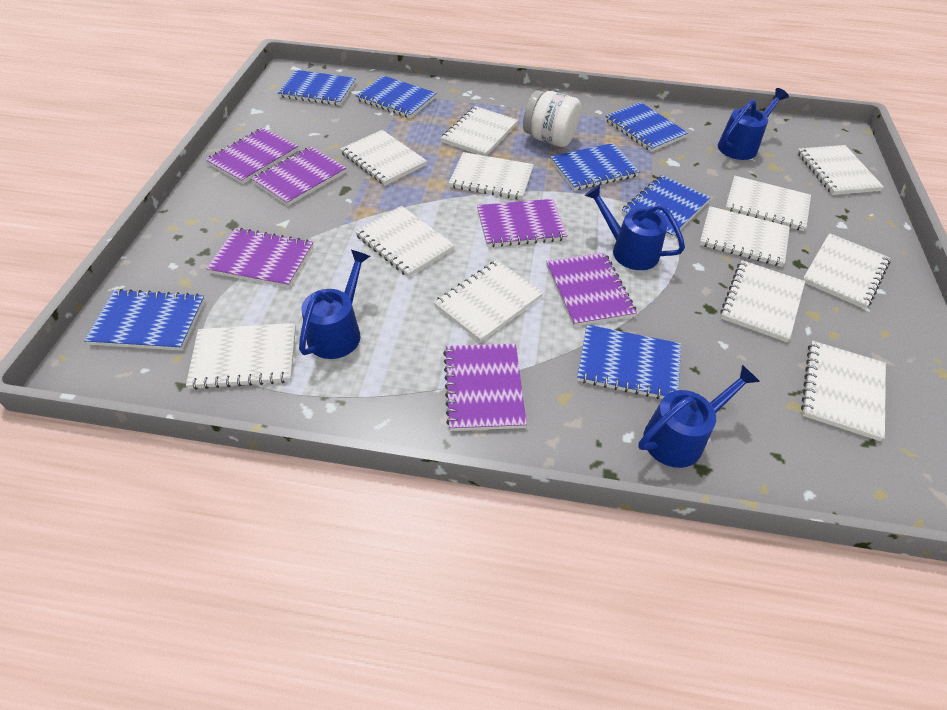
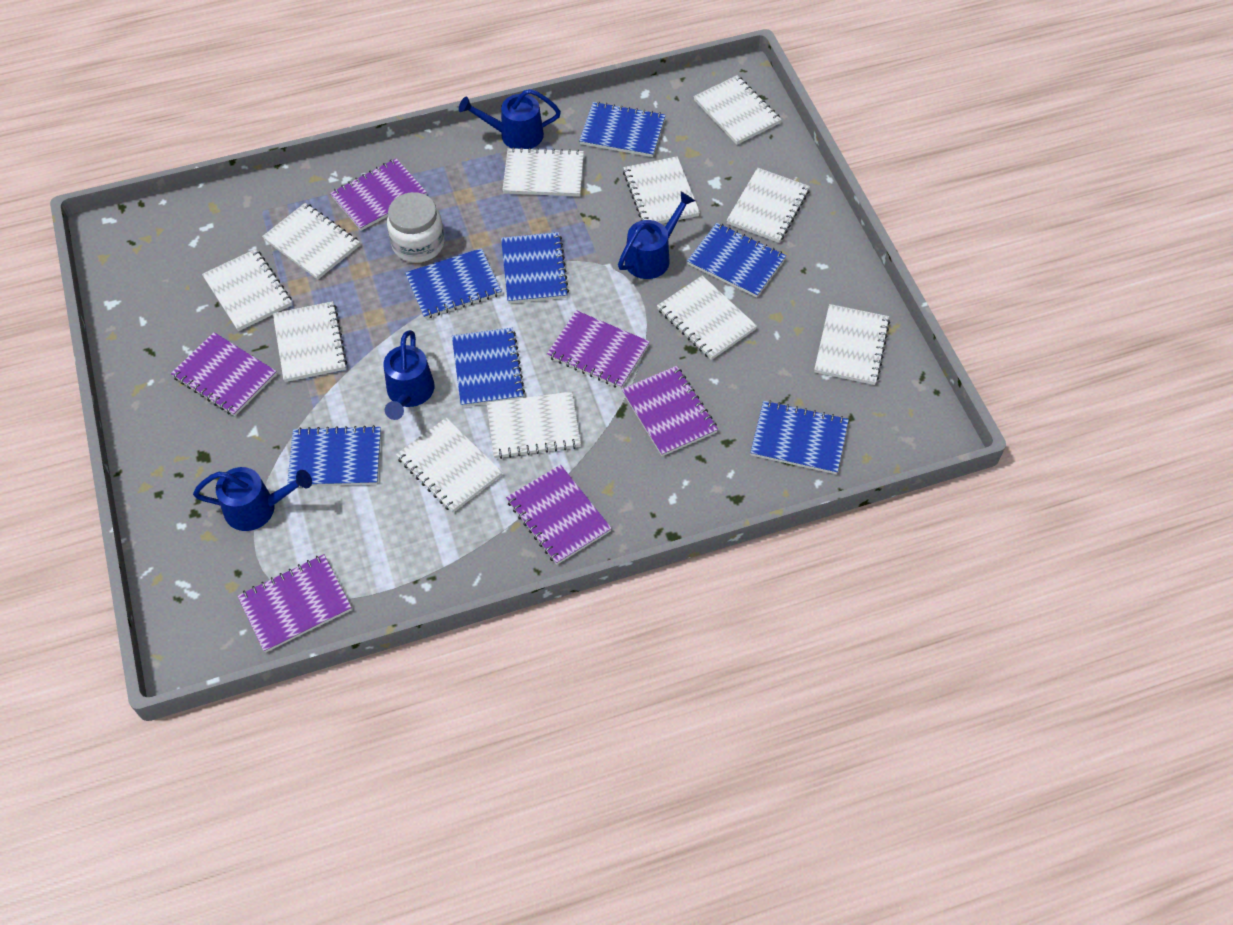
white notebook: [186,323,296,390] [340,130,427,185] [355,206,455,277] [434,260,544,342] [441,106,518,156] [449,152,534,200] [699,206,790,267] [720,260,805,342] [725,176,811,231] [797,145,884,195] [801,341,886,441] [803,233,891,309] = 12 -> [202,249,292,331] [262,203,360,280] [273,301,347,382] [396,418,502,513] [487,392,581,459] [502,147,584,196] [623,156,700,224] [657,276,757,360] [693,75,782,145] [726,168,810,243] [814,304,890,385] = 11

